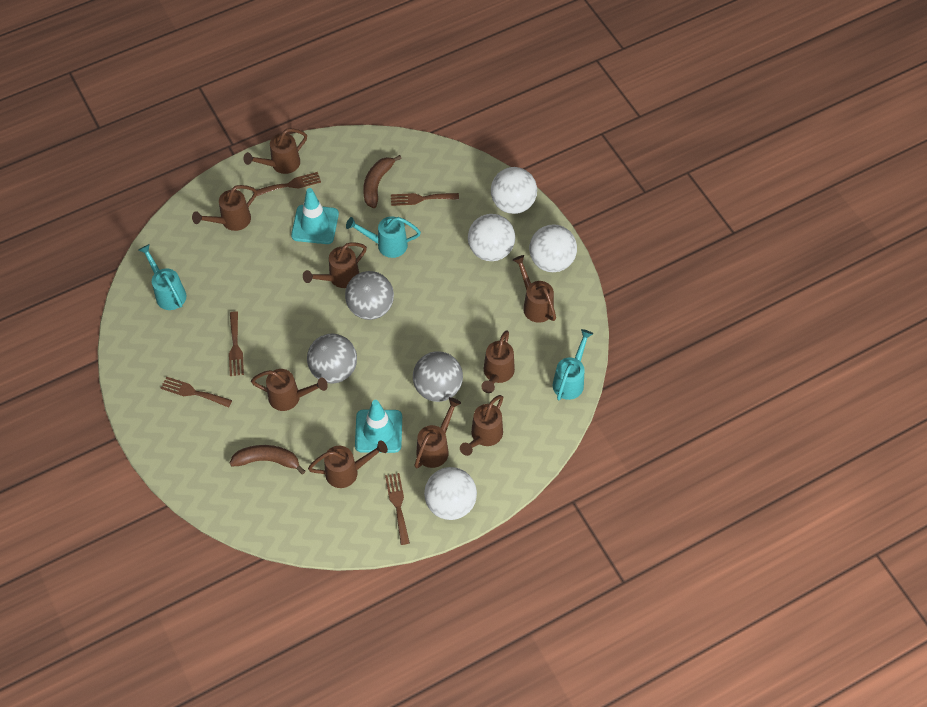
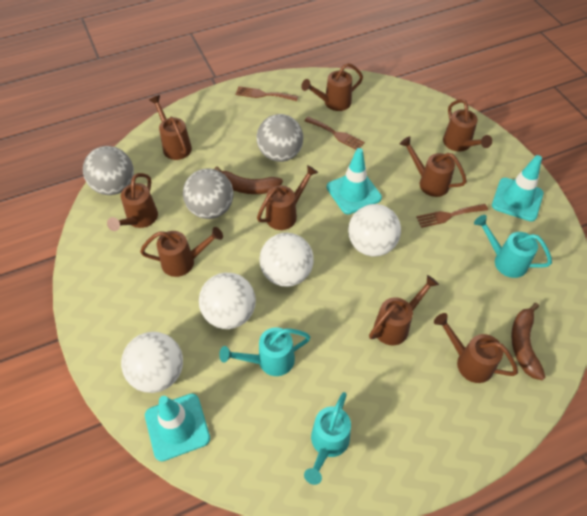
brown fork: [161,377,232,408] [229,311,244,376] [253,172,321,196] [385,473,410,545] [391,193,459,206] = 5 -> [235,86,298,101] [304,117,365,149] [416,204,488,228] = 3
turquoise traffic cone: [291,188,339,244] [355,400,402,453] = 2 -> [145,394,210,461] [327,148,382,214] [492,155,544,221] = 3

